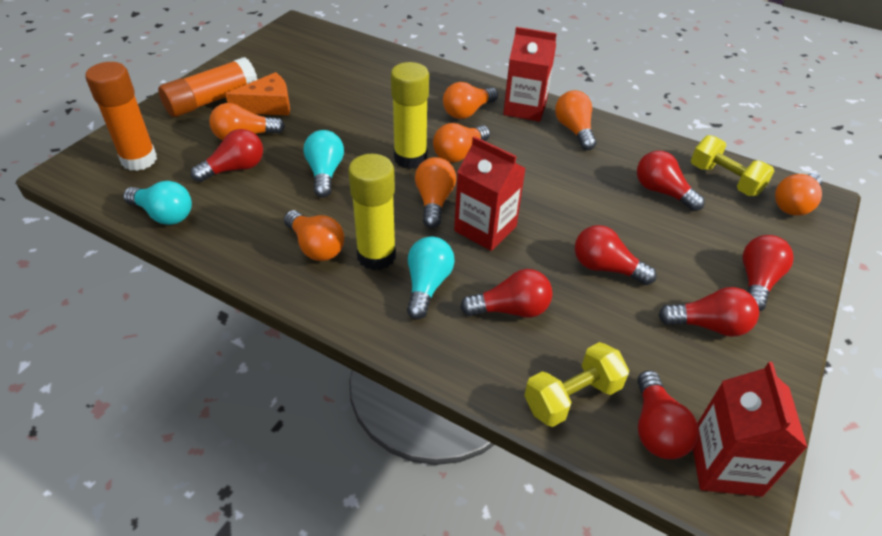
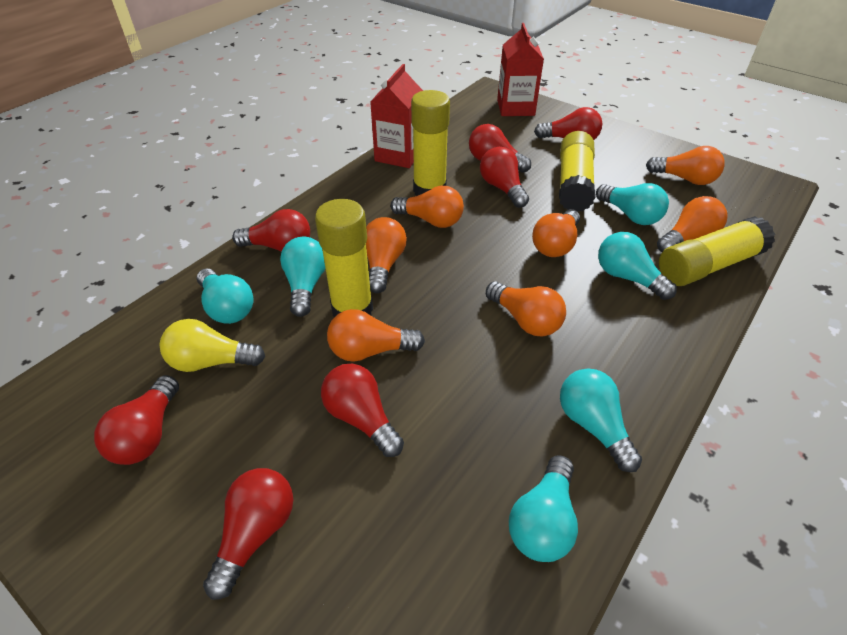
orange cheese: [225,72,290,115] = 1 -> none = 0
orange glue stick: [85,62,157,171] [158,57,258,117] = 2 -> none = 0
red carton: [454,136,526,251] [503,27,557,122] [693,362,808,497] = 3 -> [370,64,423,168] [497,23,544,116] = 2
turquoise light bulb: [123,181,192,225] [304,130,344,197] [407,237,455,319] = 3 -> [197,268,253,324] [280,237,325,317] [509,455,578,562] [560,368,642,472] [596,183,669,225] [598,232,677,300] = 6
yellow dumbbell: [524,342,629,427] [691,135,774,196] = 2 -> none = 0
yellow glue stick: [348,154,396,270] [391,62,429,169] = 2 -> [315,199,373,317] [411,90,450,196] [559,131,595,212] [659,216,775,286] = 4
yellow light bulb: none = 0 -> [160,319,265,372] = 1

